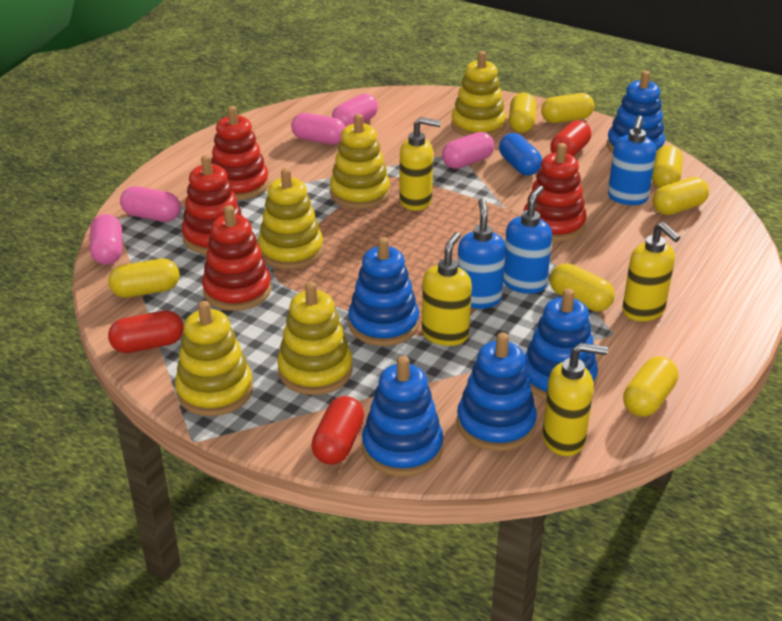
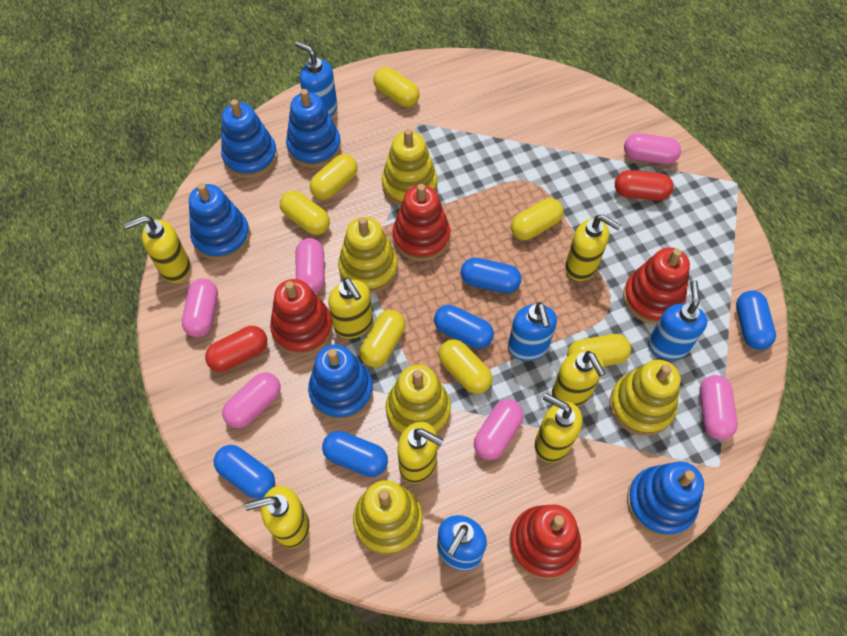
blue capsule: [499,133,542,175] = 1 -> [214,445,275,499] [322,431,388,477] [434,305,494,349] [461,258,521,293] [736,290,776,350] = 5
blue soap dispenser: [457,198,506,309] [503,186,552,294] [608,115,656,205] = 3 -> [295,41,337,116] [437,515,487,571] [508,302,557,361] [648,280,707,360] = 4
pink capsule: [90,214,122,265] [120,186,181,222] [291,113,346,145] [332,94,378,127] [442,132,494,169] = 5 -> [182,279,218,337] [222,372,281,428] [296,238,325,293] [474,399,524,460] [624,133,681,164] [699,375,738,440] = 6
red capsule: [108,310,184,353] [311,396,364,465] [550,120,591,157] = 3 -> [205,326,267,372] [615,170,674,201] = 2
yellow soap dispenser: [399,117,441,211] [422,232,472,346] [543,343,608,456] [622,222,681,321] = 4 -> [124,215,191,283] [245,486,310,548] [328,277,373,339] [398,422,444,484] [535,393,582,463] [552,350,606,407] [565,215,621,281] = 7

